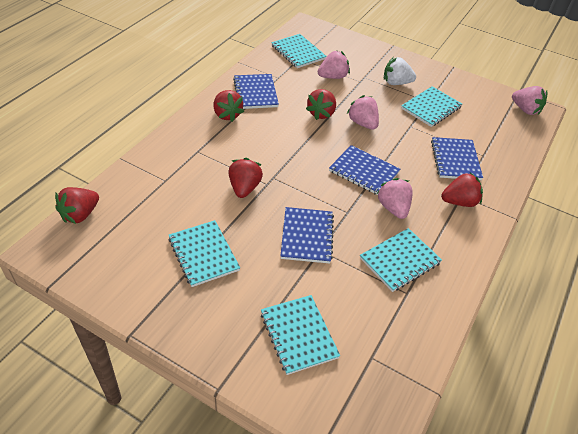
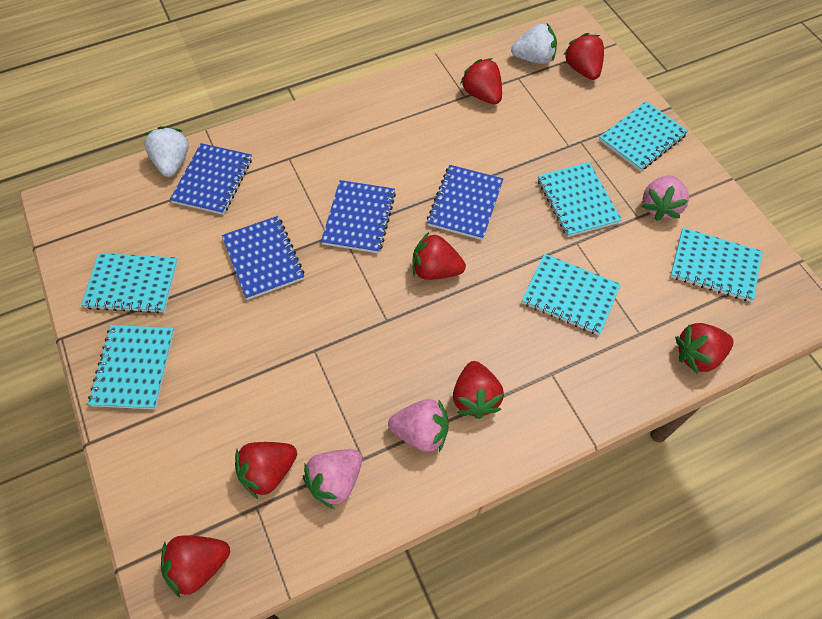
pink strawberry: [318,50,350,79] [347,95,379,130] [377,178,413,219] [512,86,548,115] = 4 -> [303,449,362,509] [388,399,449,452] [642,175,689,221] = 3
red strawberry: [55,187,99,224] [214,90,244,122] [228,158,263,198] [306,89,336,120] [441,173,483,207] = 5 -> [161,535,230,597] [235,442,297,499] [412,232,466,280] [453,361,504,419] [460,58,502,104] [564,33,604,80] [675,323,734,374] = 7
turquoise notebook: [168,220,240,287] [261,295,340,375] [271,34,327,68] [360,228,442,292] [401,86,462,127] = 5 -> [81,253,178,314] [88,325,174,409] [522,254,621,335] [538,162,622,237] [599,101,688,171] [670,228,763,302] = 6
white strawberry: [384,57,416,85] = 1 -> [144,126,189,177] [511,23,557,64] = 2

